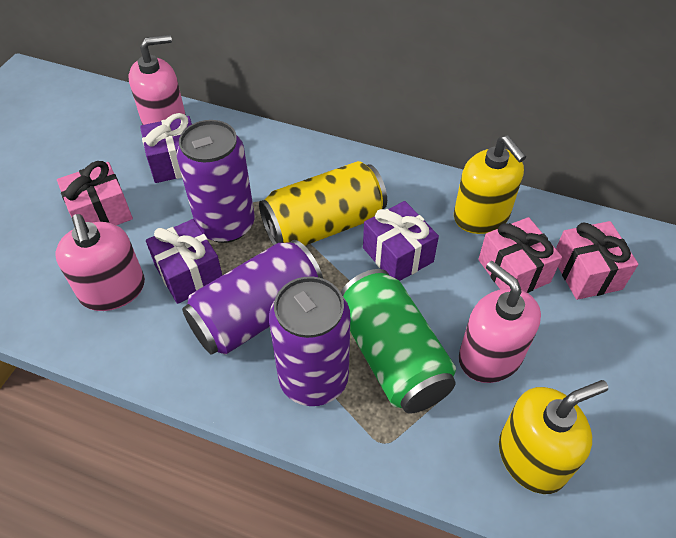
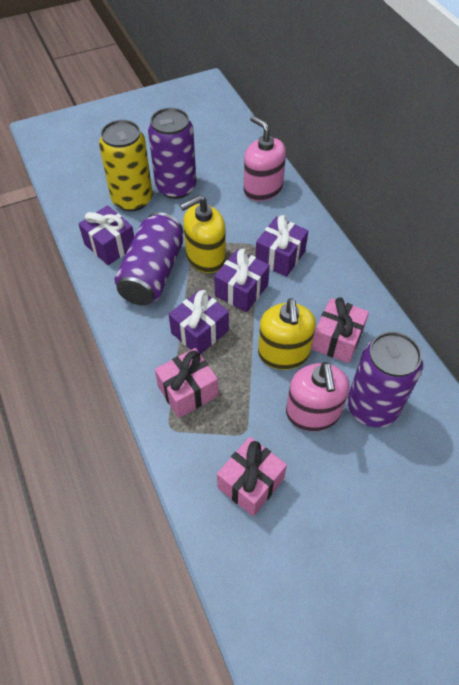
green can: [341,269,456,414] = 1 -> none = 0
pink soap dispenser: [55,214,145,311] [129,35,186,125] [459,261,541,383] = 3 -> [244,116,286,201] [286,362,350,431] = 2
purple gift: [140,113,192,183] [146,219,222,304] [363,201,439,281] = 3 -> [78,205,134,265] [169,289,229,354] [214,249,270,312] [255,215,308,277] = 4

